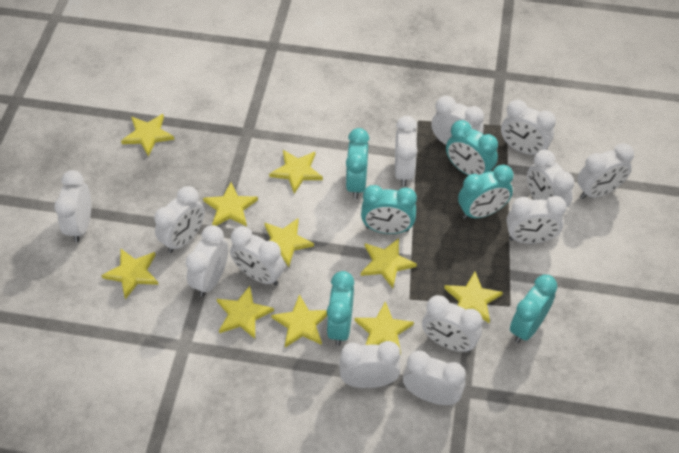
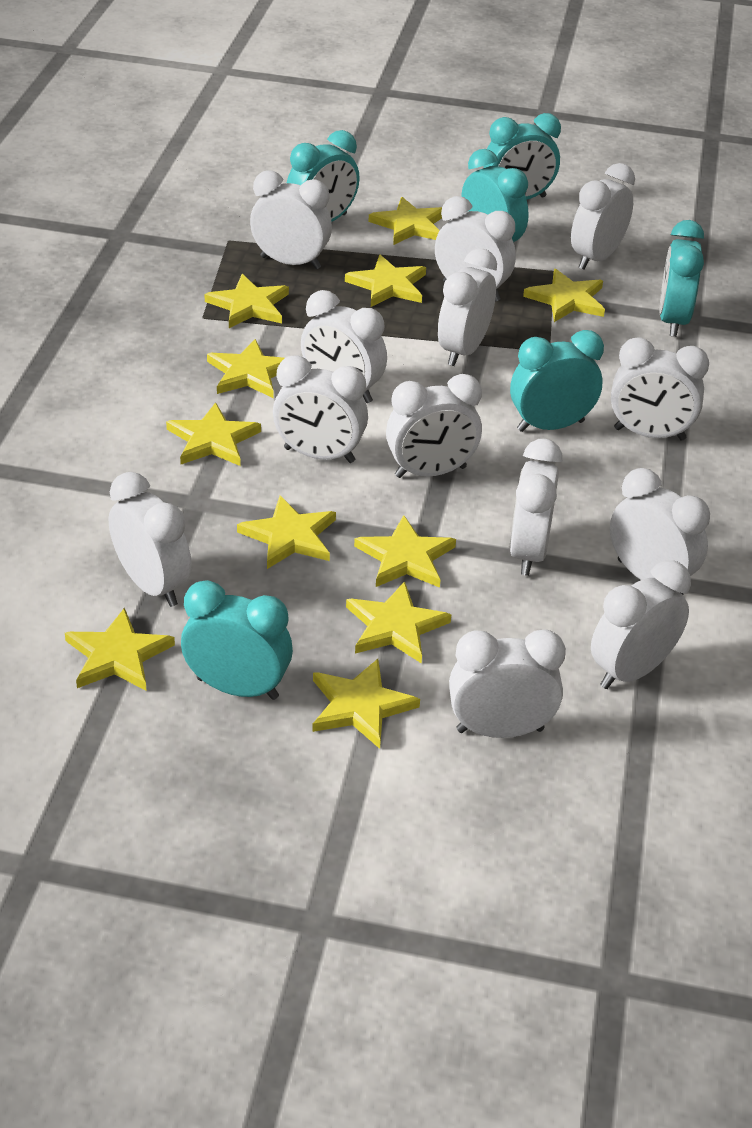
yellow star: [101,249,159,299] [121,114,174,157] [203,182,258,227] [217,286,274,339] [264,218,314,267] [269,150,323,194] [271,294,327,348] [355,301,414,355] [361,238,417,288] [444,272,503,323] = 10 -> [65,607,175,691] [166,402,261,466] [205,274,289,328] [207,339,285,398] [237,496,336,569] [312,659,420,749] [345,255,426,307] [346,581,451,663] [354,515,456,588] [368,197,442,245] [523,269,605,322] = 11

